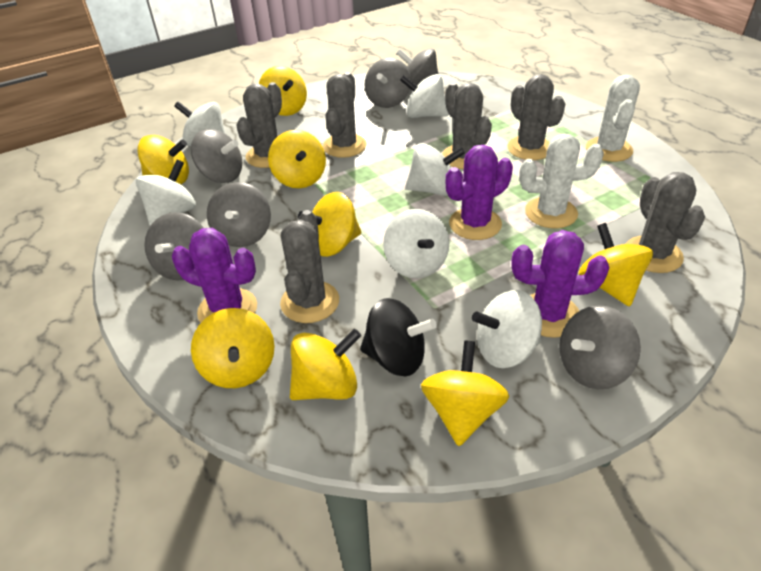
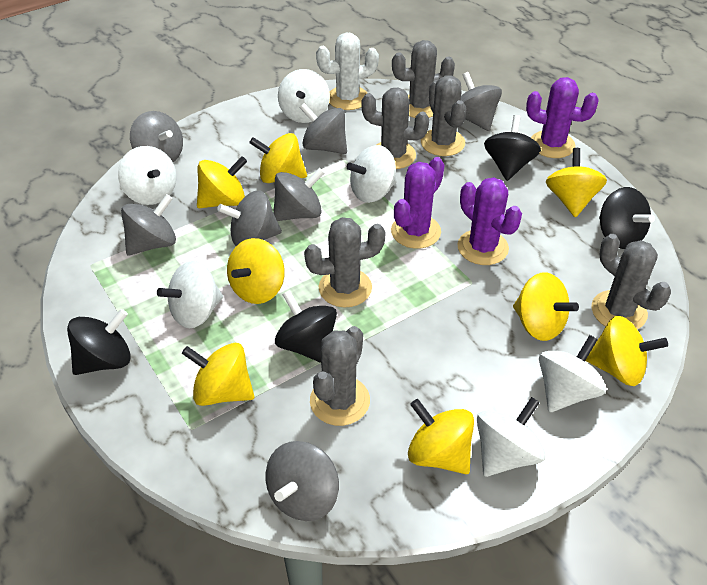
black spinning top: [360,298,437,377] = 1 -> [67,309,131,375] [275,290,337,363] [484,115,541,181] [599,187,655,249] = 4
grey spinning top: [144,212,203,281] [191,129,242,183] [207,182,271,247] [364,58,411,108] [396,49,438,85] [559,305,641,389] = 6 -> [121,194,176,256] [130,111,183,162] [217,191,282,246] [266,441,339,521] [273,168,325,221] [299,103,347,154] [461,72,502,131] = 7
white cactus: [519,134,604,229] [586,75,640,162] = 2 -> [316,32,379,110] = 1

